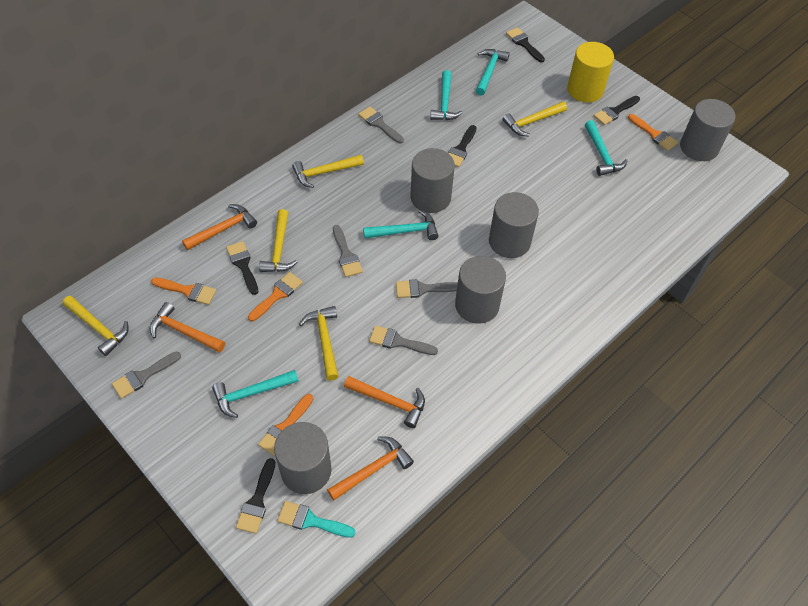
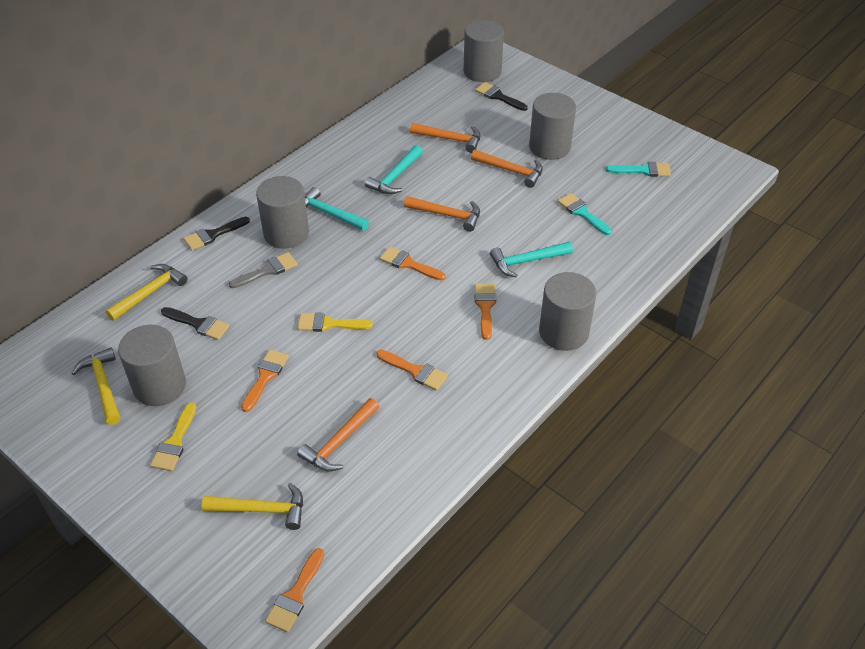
black brush: [226,241,258,295] [236,458,275,534] [448,125,477,167] [506,27,545,62] [594,96,640,125] = 5 -> [161,307,230,340] [183,217,250,250] [475,82,528,111] = 3
grey brush: [112,352,181,399] [333,225,363,277] [358,107,404,144] [369,325,438,355] [396,279,458,298] = 5 -> [229,252,298,288] = 1
orange brush: [151,277,216,305] [248,272,303,322] [258,394,313,456] [628,114,678,151] = 4 -> [241,349,289,412] [265,548,324,632] [376,350,448,391] [379,246,446,281] [475,283,496,340] = 5
turquoise brush: [277,501,356,538] = 1 -> [558,193,612,235] [606,162,671,177] = 2
turquoise hammer: [212,370,299,418] [363,210,438,240] [430,70,463,120] [476,49,510,96] [585,120,628,176] = 5 -> [305,187,369,231] [365,145,422,194] [490,242,573,277] = 3
yellow brush: none = 0 -> [150,402,196,471] [297,312,373,332] = 2
yellow cylinder: [567,42,614,102] = 1 -> none = 0
yellow hammer: [63,296,129,356] [259,209,297,272] [292,155,364,188] [299,306,339,381] [502,101,567,137] = 5 -> [71,348,120,425] [105,264,188,321] [202,483,303,530] = 3

